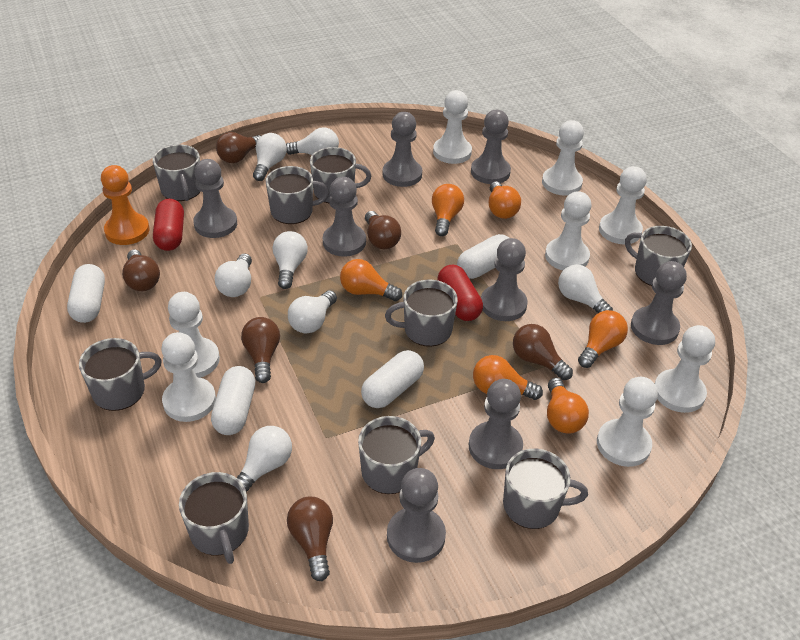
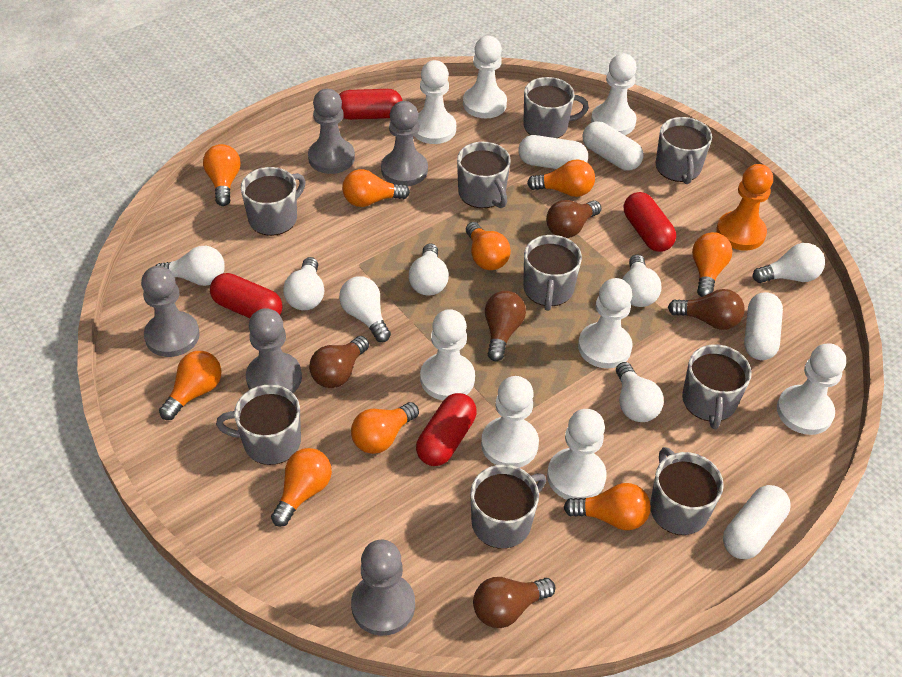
brown light bulb: [122,250,160,291] [216,132,261,163] [241,317,280,383] [287,497,333,581] [365,211,401,249] [513,324,573,380] = 6 -> [309,336,369,388] [473,577,555,628] [485,291,526,361] [546,200,602,238] [668,289,745,330] = 5
grey pawn: [193,159,237,238] [323,177,366,257] [382,112,422,187] [387,468,446,563] [469,379,523,469] [471,110,511,184] [481,238,527,321] [631,261,687,345] = 8 -> [141,266,200,357] [246,308,302,393] [308,89,355,174] [351,540,415,636] [381,101,428,186] = 5
orange light bulb: [340,259,402,301] [432,184,464,236] [473,355,543,400] [489,181,521,219] [547,378,589,434] [578,310,628,368] = 6 -> [159,351,221,420] [203,144,241,206] [271,448,332,527] [342,169,410,207] [351,402,419,454] [466,222,511,270] [527,160,595,197] [564,483,651,530] [692,232,733,297] = 9
red capsule: [153,199,184,251] [437,265,483,321] = 2 -> [210,273,283,318] [339,89,402,120] [416,393,477,466] [624,192,676,252] = 4

